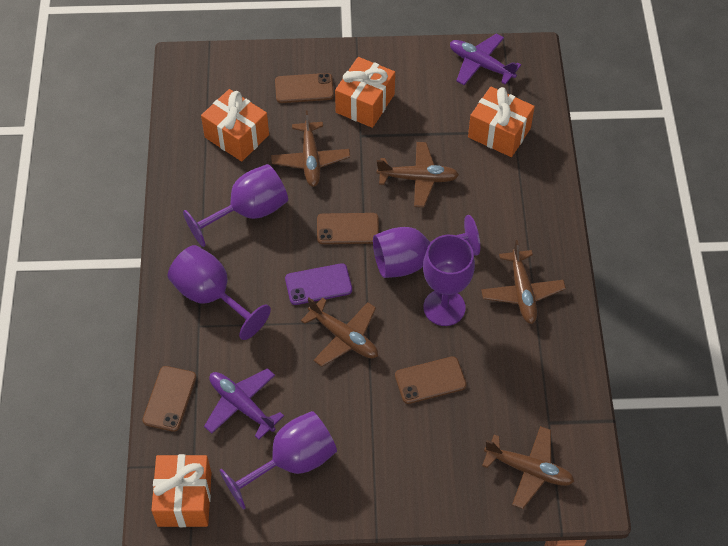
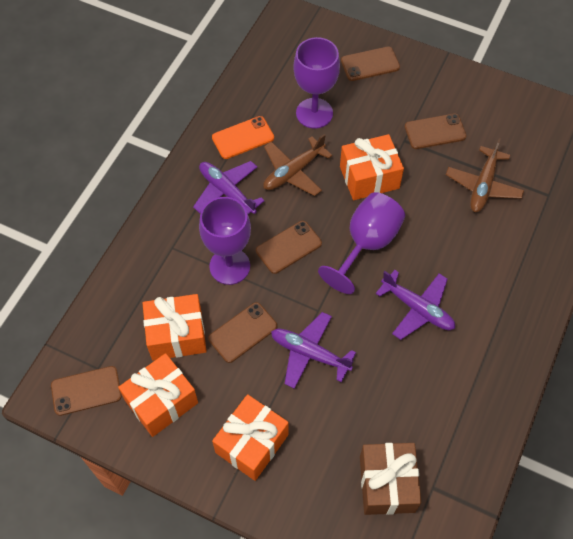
brown gift: none = 0 -> [360,443,421,515] = 1
brown phone: [142,366,196,432] [275,73,334,103] [317,213,379,244] [395,356,467,404] = 4 -> [51,366,122,416] [208,302,277,363] [256,221,322,274] [341,46,400,81] [405,114,467,149] = 5
brown plane: [271,110,350,187] [301,297,378,367] [377,142,459,207] [481,240,566,324] [482,426,575,509] = 5 -> [263,134,332,196] [446,138,524,212] = 2
orange phone: none = 0 -> [212,116,274,159] = 1
purple goblet: [168,245,271,340] [183,164,288,247] [219,411,337,509] [373,215,480,278] [423,235,475,326] = 5 -> [199,197,251,285] [293,37,340,129] [318,192,405,294] = 3
purple phone: [285,263,352,305] = 1 -> none = 0
purple plane: [204,368,284,440] [450,34,521,85] = 2 -> [193,161,265,214] [271,312,356,389] [376,270,455,340] = 3

